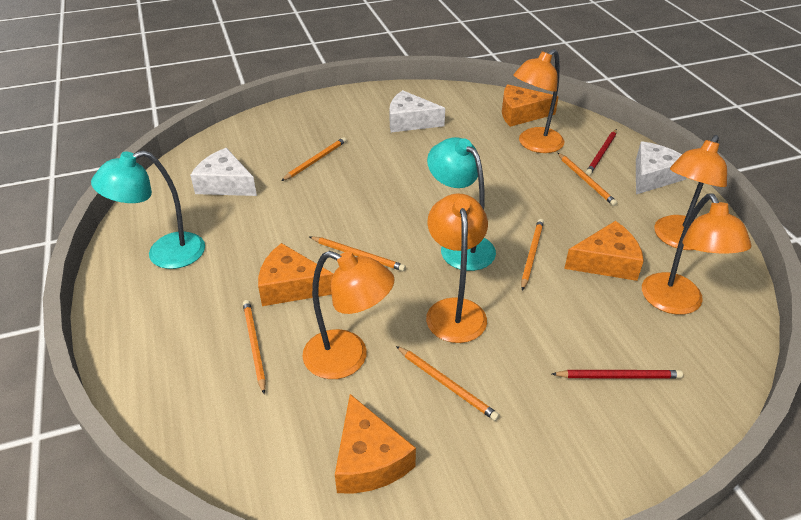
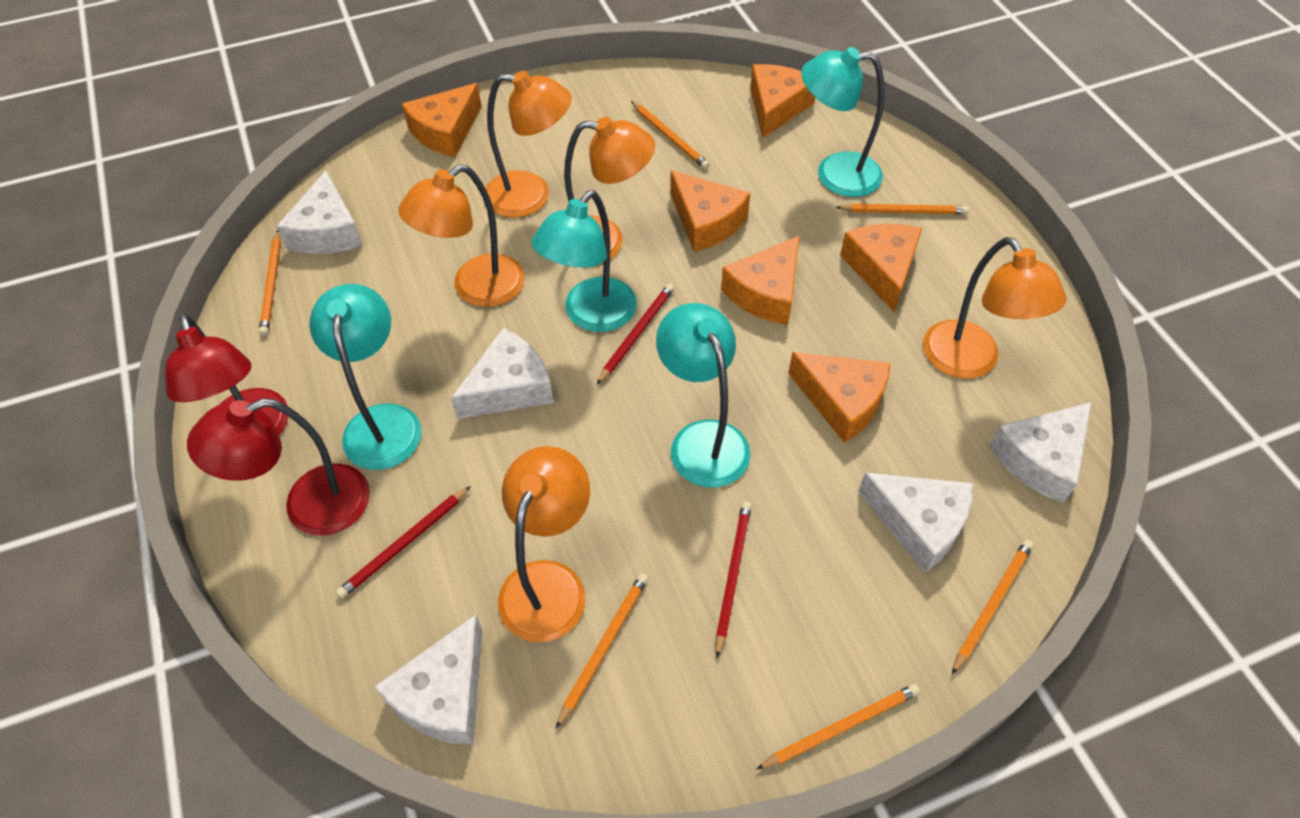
orange cheese: [258,243,334,306] [335,394,416,493] [502,84,559,127] [564,221,644,281] = 4 -> [402,83,482,157] [670,170,750,252] [721,236,799,325] [750,64,815,139] [788,352,891,443] [840,224,922,312] = 6
red lamp: none = 0 -> [165,314,288,435] [187,398,370,536] = 2
red pencil: [552,370,683,379] [586,129,617,175] = 2 -> [336,486,471,599] [597,284,674,384] [715,501,751,658] = 3
turquoise lamp: [91,150,205,269] [427,137,496,271] = 2 -> [309,284,422,470] [532,190,637,332] [656,303,751,488] [801,47,885,197] = 4
white cheese: [190,148,257,196] [389,90,445,132] [636,141,686,194] = 3 -> [277,170,363,254] [374,615,482,745] [451,328,554,419] [858,473,973,573] [989,402,1091,503] = 5

